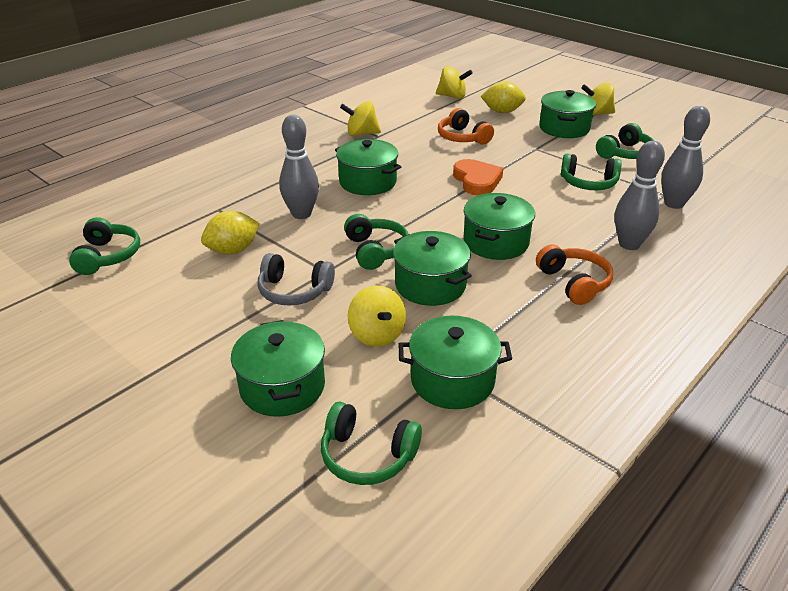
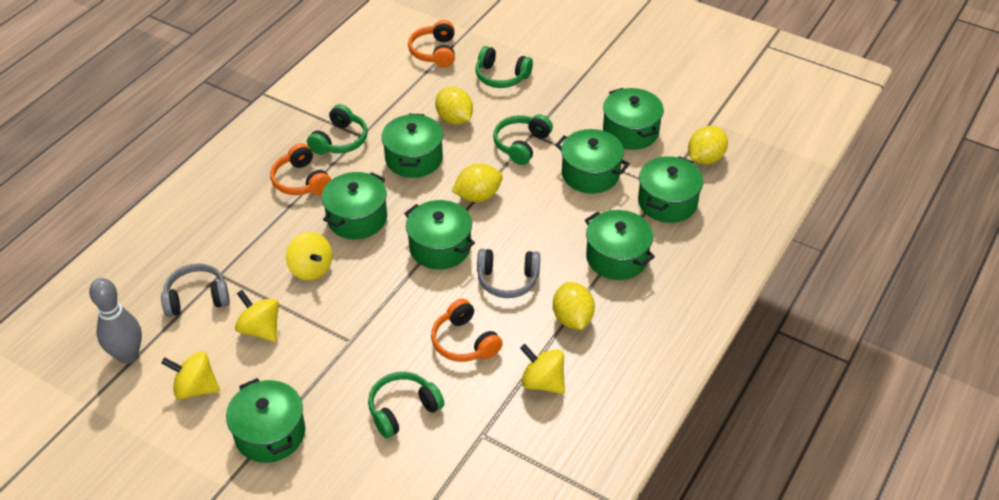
green headphones: [69,217,140,275] [321,402,422,485] [344,214,408,270] [561,154,622,190] [596,123,654,159] = 5 -> [307,104,368,155] [368,372,444,438] [476,46,533,88] [493,115,553,165] = 4
green pot: [231,320,325,417] [335,139,401,195] [393,231,472,306] [399,316,512,409] [463,193,535,260] [539,90,596,138] = 6 -> [226,378,305,463] [322,172,387,239] [381,114,443,178] [404,200,475,269] [555,129,630,194] [585,210,655,280] [603,88,664,150] [638,156,703,223] = 8
grey bowling pin: [279,115,319,219] [615,141,665,250] [661,106,710,209] = 3 -> [89,278,142,364] = 1
grey headphones: [258,253,335,306] = 1 -> [161,263,230,317] [477,249,540,298] = 2
orange headphones: [438,108,494,145] [536,244,613,305] = 2 -> [270,143,331,195] [408,20,455,67] [431,299,503,362] = 3
orange heart: [453,159,503,195] = 1 -> none = 0
yellow lemon: [201,211,260,255] [481,81,526,113] = 2 -> [435,87,473,125] [452,164,503,202] [553,282,595,330] [688,126,728,164] = 4

